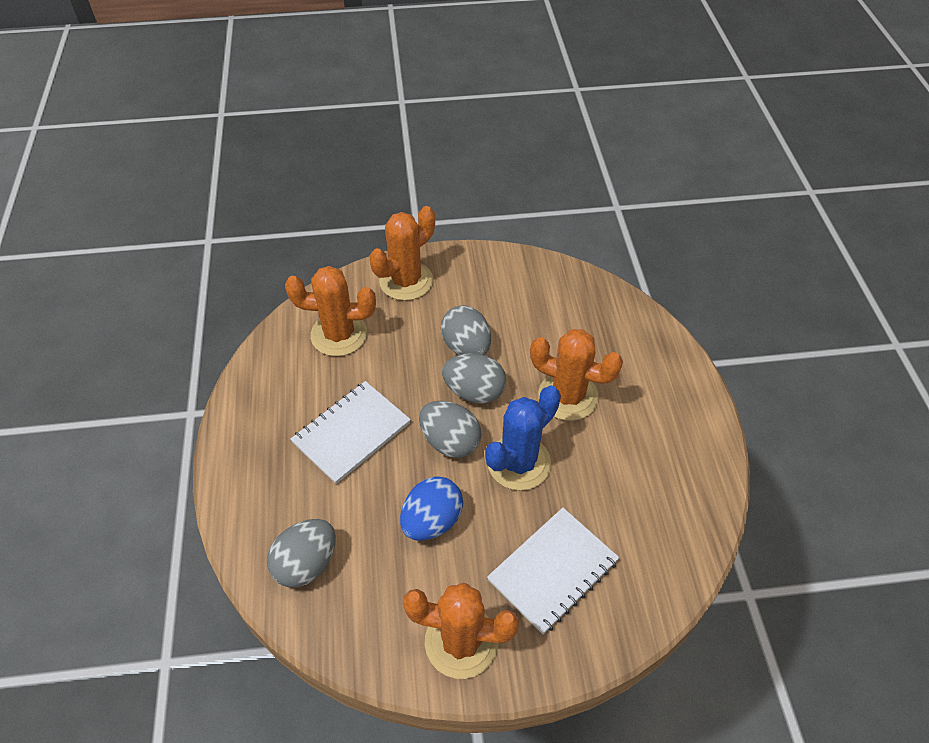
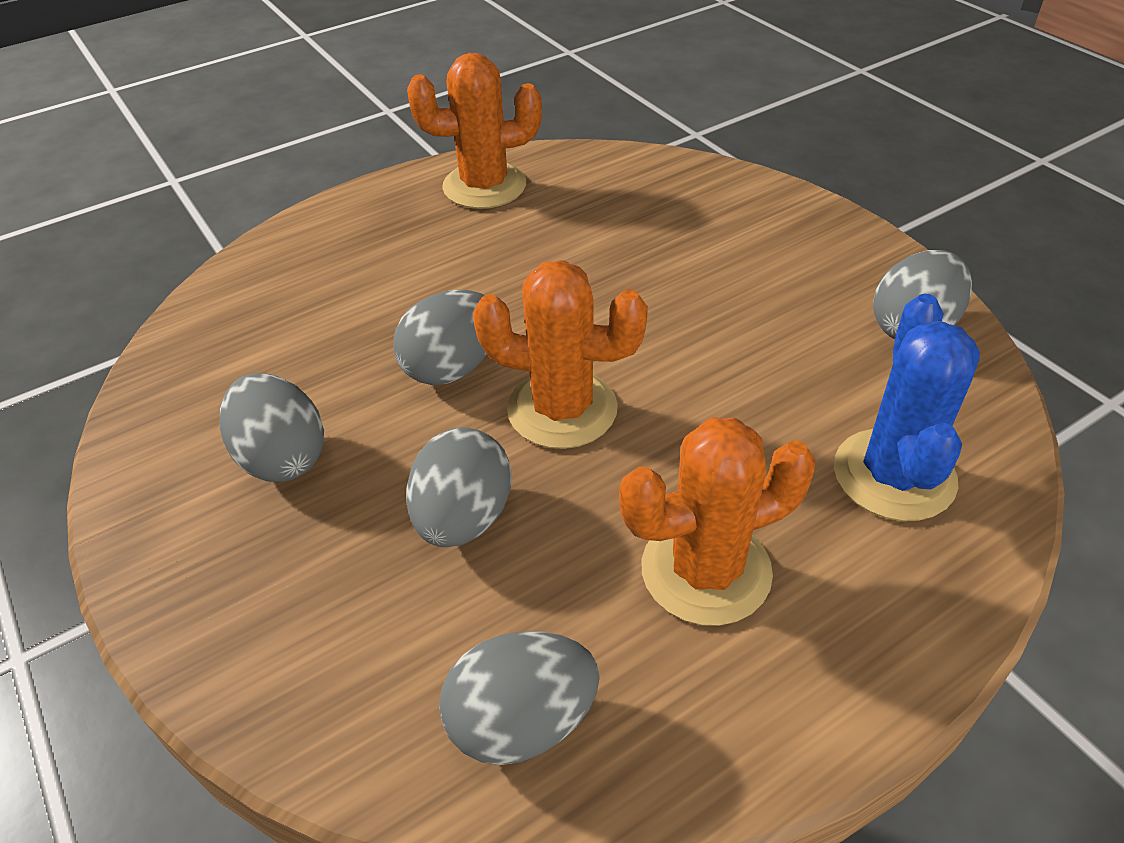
blue egg: [400,476,463,541] = 1 -> none = 0
grey egg: [267,519,336,588] [419,401,482,458] [441,305,491,355] [442,353,506,404] = 4 -> [220,373,324,482] [393,290,487,385] [406,427,512,547] [439,631,600,765] [873,250,972,339] = 5
orange cactus: [285,266,376,356] [369,206,435,301] [403,583,519,679] [530,329,623,421] = 4 -> [407,53,542,209] [473,260,648,449] [619,418,816,626] = 3
white notebook: [291,381,411,484] [487,508,620,634] = 2 -> none = 0

